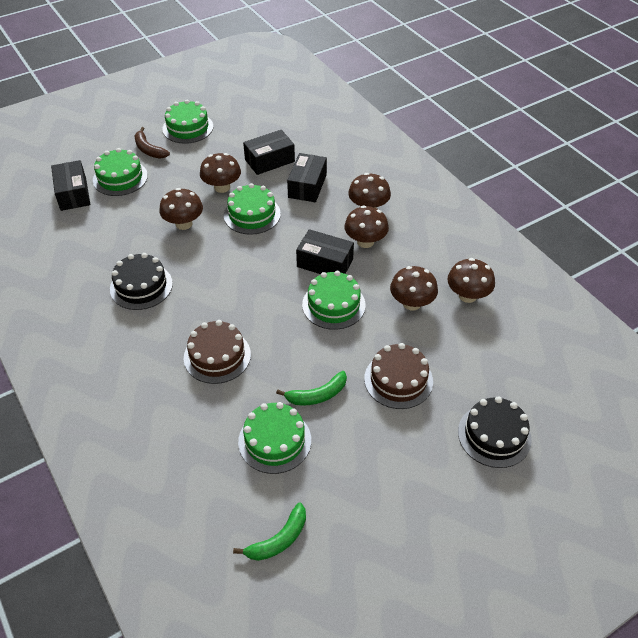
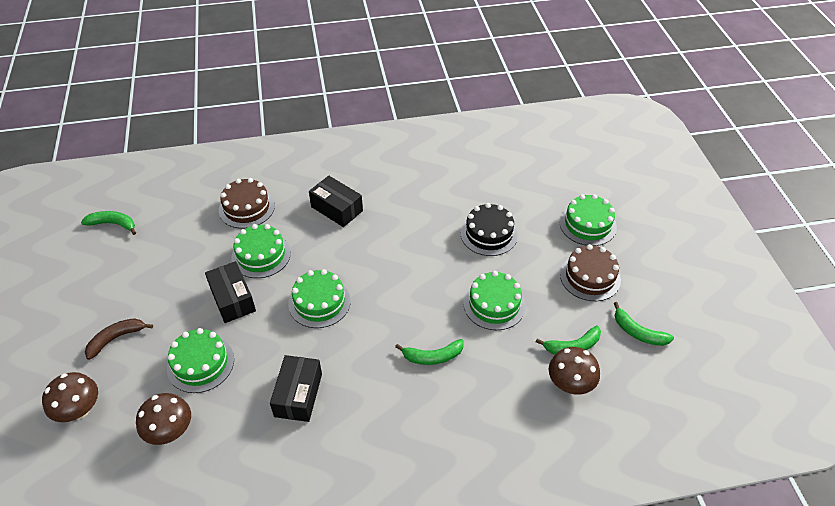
black box: [51,160,90,211] [243,130,295,175] [287,153,327,202] [296,229,354,274] = 4 -> [205,261,256,323] [270,355,322,422] [309,176,363,227] = 3
black cake: [110,253,173,310] [458,396,532,468] = 2 -> [461,203,518,256] = 1
brown mushroom: [159,188,203,230] [200,153,241,193] [344,206,389,248] [348,173,391,208] [390,266,438,311] [447,258,495,303] = 6 -> [42,372,98,422] [136,393,191,445] [549,347,600,395] = 3
green banana: [233,502,306,561] [276,371,347,406] = 2 -> [81,211,136,235] [395,339,464,365] [536,325,601,354] [614,302,674,346] = 4

